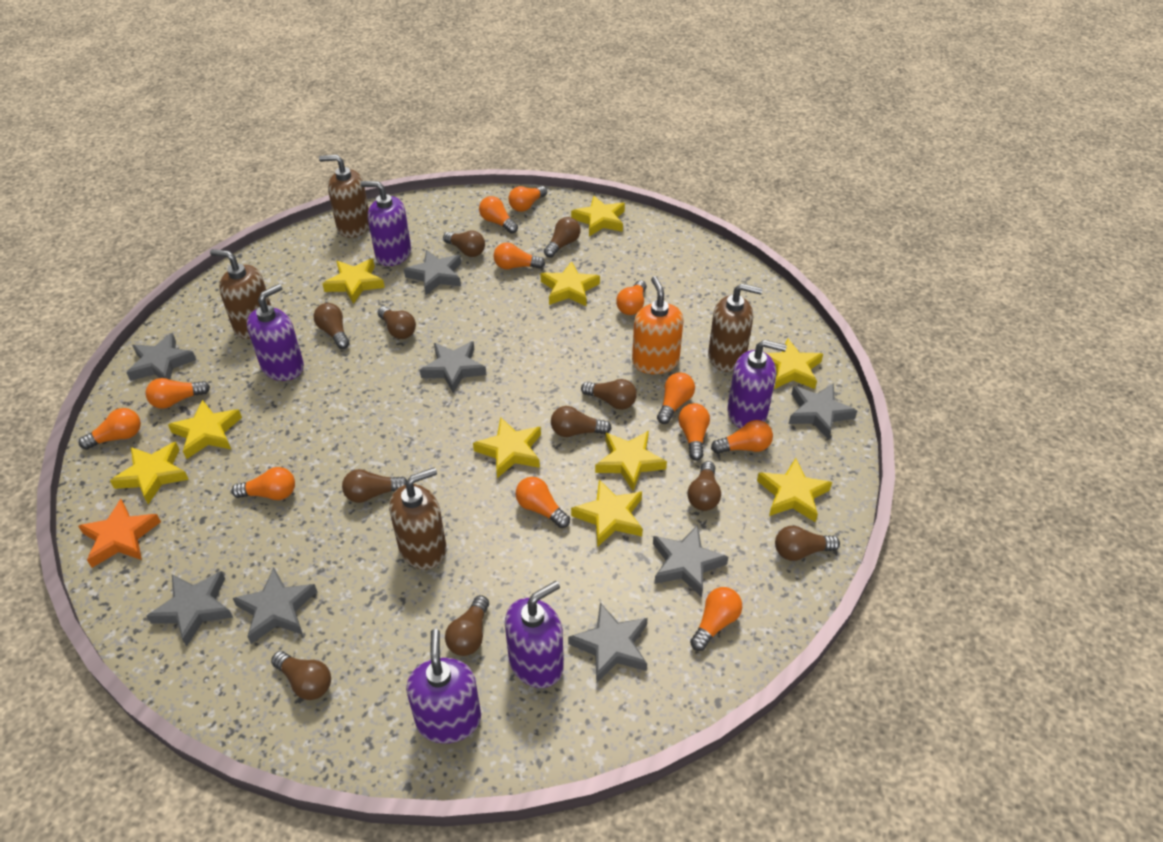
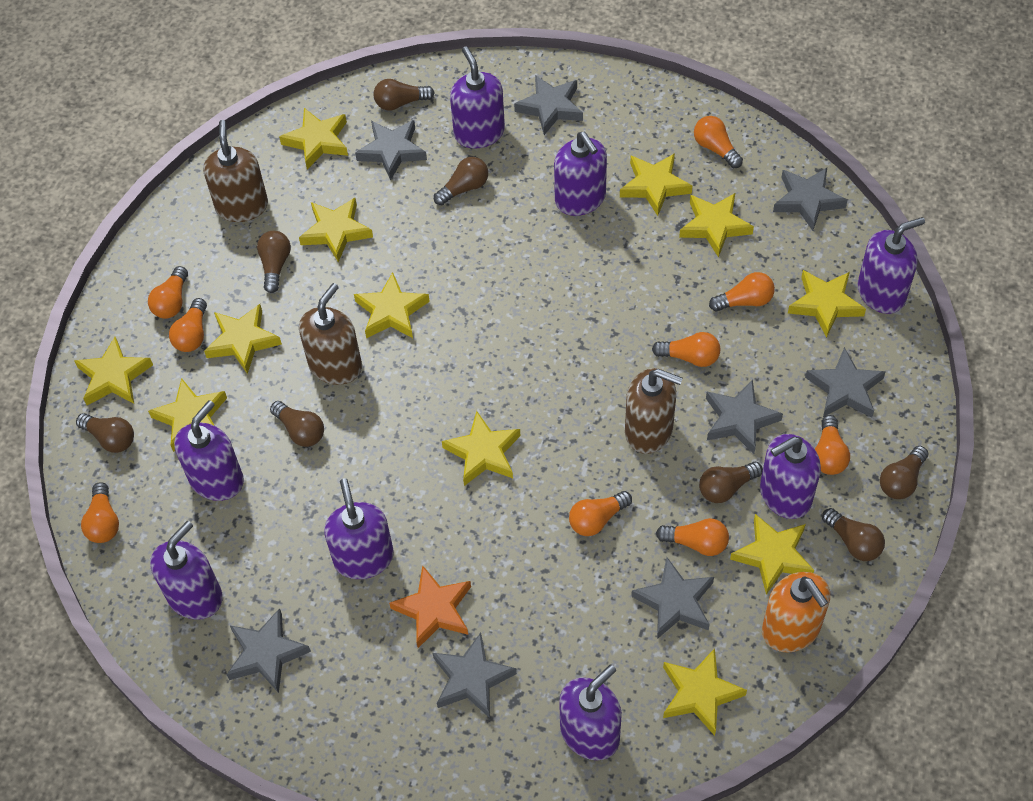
brown light bulb: [271,651,331,700] [314,303,350,349] [342,469,407,503] [378,306,416,339] [443,230,485,257] [445,595,489,656] [544,217,581,258] [551,406,612,437] [581,379,637,410] [687,461,721,511] [775,526,840,561] = 11 -> [76,413,134,453] [257,231,291,293] [270,401,324,447] [374,79,435,110] [434,157,488,205] [699,462,763,503] [822,508,885,561] [880,446,929,499] = 8
brown soap dispenser: [210,249,271,339] [319,155,369,238] [389,467,447,570] [708,283,763,372] = 4 -> [203,120,268,222] [299,283,362,385] [625,368,683,454] = 3
orange light bulb: [79,408,141,450] [146,378,210,409] [231,467,295,500] [479,196,518,234] [494,243,545,269] [508,186,547,212] [515,477,570,528] [616,280,647,315] [657,373,695,424] [679,403,710,461] [690,587,742,651] [711,420,773,454] = 12 -> [81,482,119,543] [148,266,188,319] [169,298,207,352] [569,491,632,536] [652,332,720,367] [656,518,729,556] [694,116,743,168] [709,272,775,311] [815,415,850,475] = 9
purple soap dispenser: [247,284,304,381] [361,181,411,266] [406,629,481,744] [505,581,564,688] [728,340,787,428] = 5 -> [150,521,223,620] [174,400,244,501] [324,478,394,579] [450,46,505,148] [554,132,607,216] [559,665,622,760] [760,434,821,519] [858,217,925,314] = 8
yellow star: [110,442,189,505] [168,400,242,459] [323,258,385,304] [473,417,541,478] [540,261,600,306] [571,196,625,236] [571,480,643,547] [595,431,667,491] [757,458,832,522] [766,338,823,389] = 10 -> [75,337,153,405] [148,378,227,452] [204,304,282,374] [279,108,348,169] [299,198,373,262] [354,272,430,338] [442,411,520,486] [620,153,692,216] [663,648,747,736] [679,193,754,258] [730,514,814,595] [788,270,866,338] = 12

